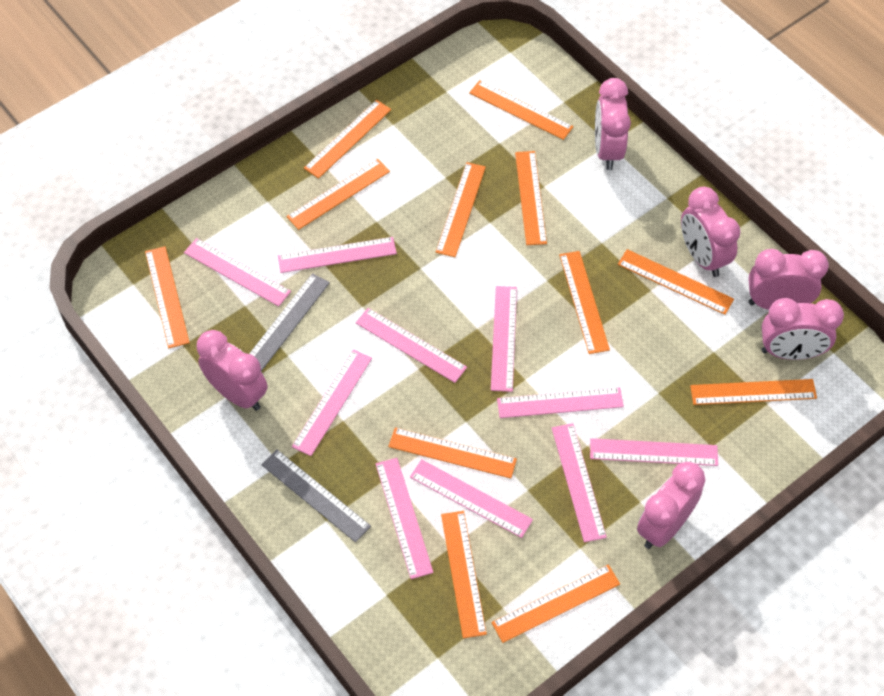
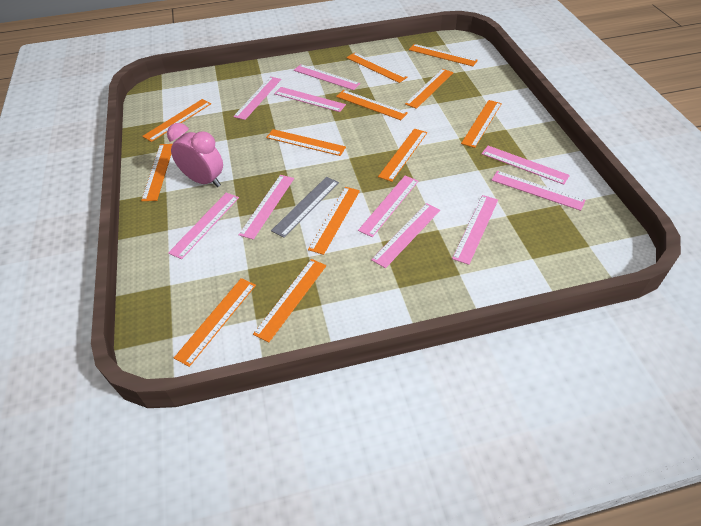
grey ruler: [249,273,330,371] [261,449,371,543] = 2 -> [271,177,339,238] = 1
pink clock: [197,330,268,411] [595,78,631,170] [637,462,705,549] [681,187,741,277] [748,249,829,310] [762,298,844,360] = 6 -> [167,123,223,187] = 1

